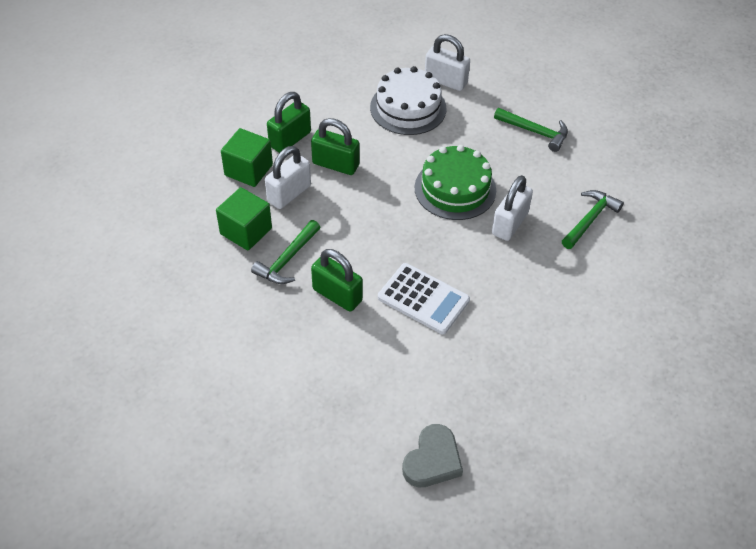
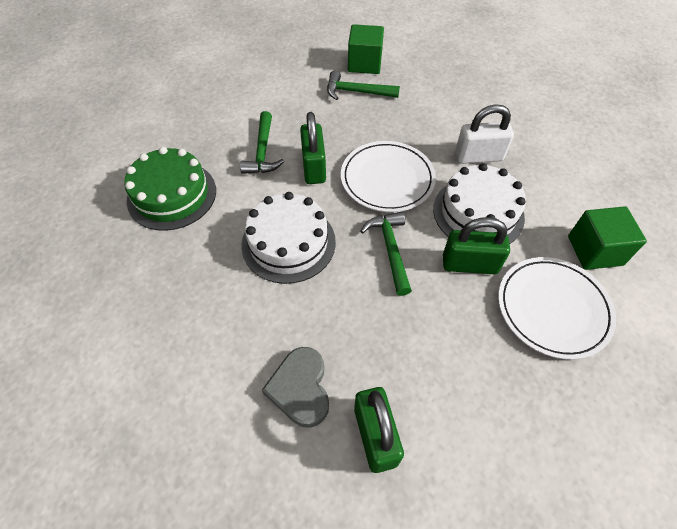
white cake: [370,66,446,135] = 1 -> [241,192,336,284] [433,163,526,244] = 2
white calculator: [378,263,470,334] = 1 -> none = 0
white padlock: [265,146,311,209] [425,34,470,91] [492,175,533,241] = 3 -> [455,104,514,164] = 1
white plate: none = 0 -> [341,141,436,212] [498,257,616,360] = 2

